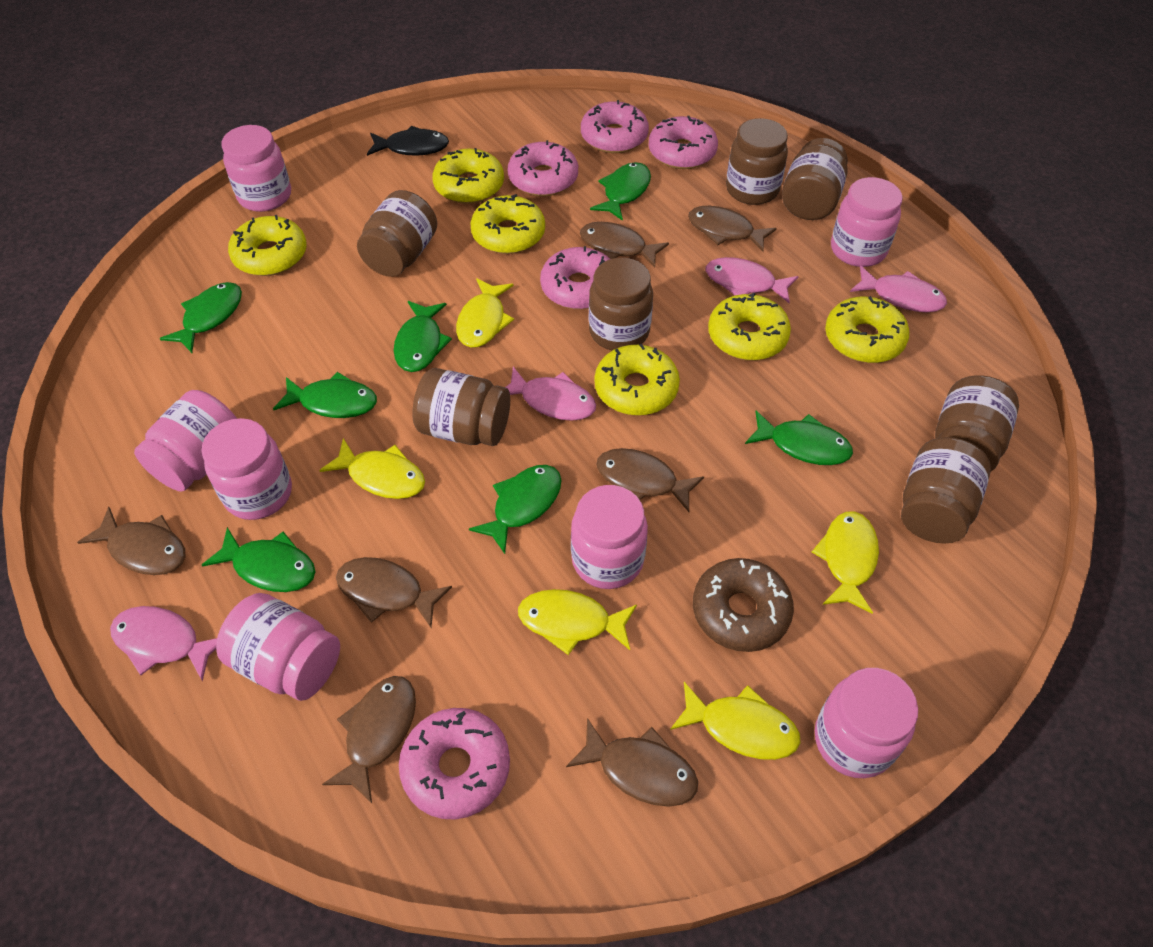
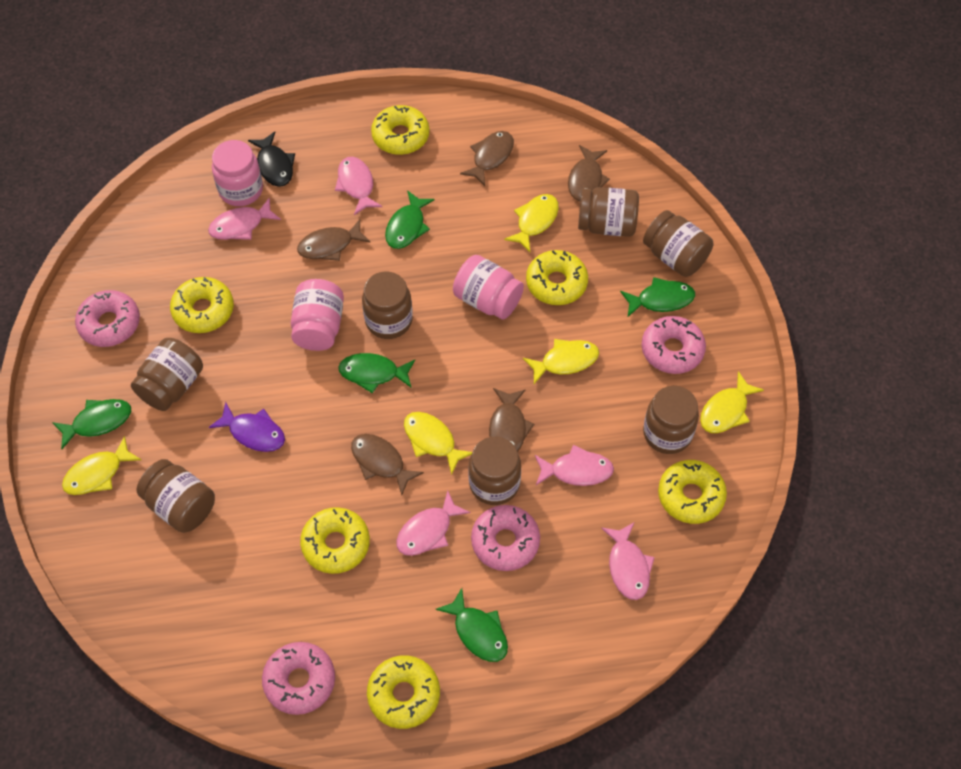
brown donut: [693,558,794,652] = 1 -> none = 0
brown fish: [77,507,186,575] [322,676,416,803] [336,557,452,627] [566,718,698,807] [580,222,669,268] [596,448,704,512] [688,206,777,252] = 7 -> [297,219,371,261] [351,434,424,496] [460,131,514,186] [489,388,534,452] [568,145,610,201] = 5
green fish: [159,282,242,353] [202,527,316,592] [273,372,377,418] [394,301,452,372] [469,465,561,554] [590,162,651,221] [745,411,853,465] = 7 -> [52,399,131,449] [338,353,415,393] [385,190,435,249] [435,588,508,662] [620,277,695,317] = 5
pink donut: [399,708,510,820] [508,140,578,196] [540,246,610,309] [581,100,649,153] [648,116,718,169] = 5 -> [75,290,140,347] [262,642,335,715] [471,505,540,571] [642,316,706,374] = 4
pink fish: [110,606,217,681] [506,367,596,421] [706,257,799,303] [850,266,947,312] = 4 -> [208,197,281,240] [335,157,382,215] [396,490,471,556] [535,445,614,486] [601,522,655,600] = 5
pink jar: [134,390,237,492] [201,418,292,520] [216,593,340,701] [222,125,291,212] [571,485,648,589] [815,668,918,778] [831,177,903,267] = 7 -> [212,140,263,206] [291,279,344,351] [453,255,524,320] = 3
purple fish: none = 0 -> [209,402,285,452] = 1

